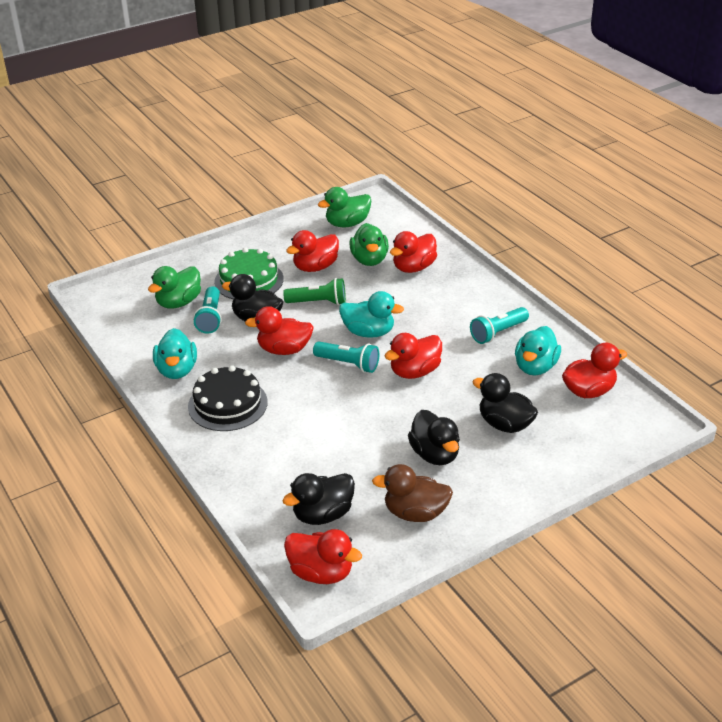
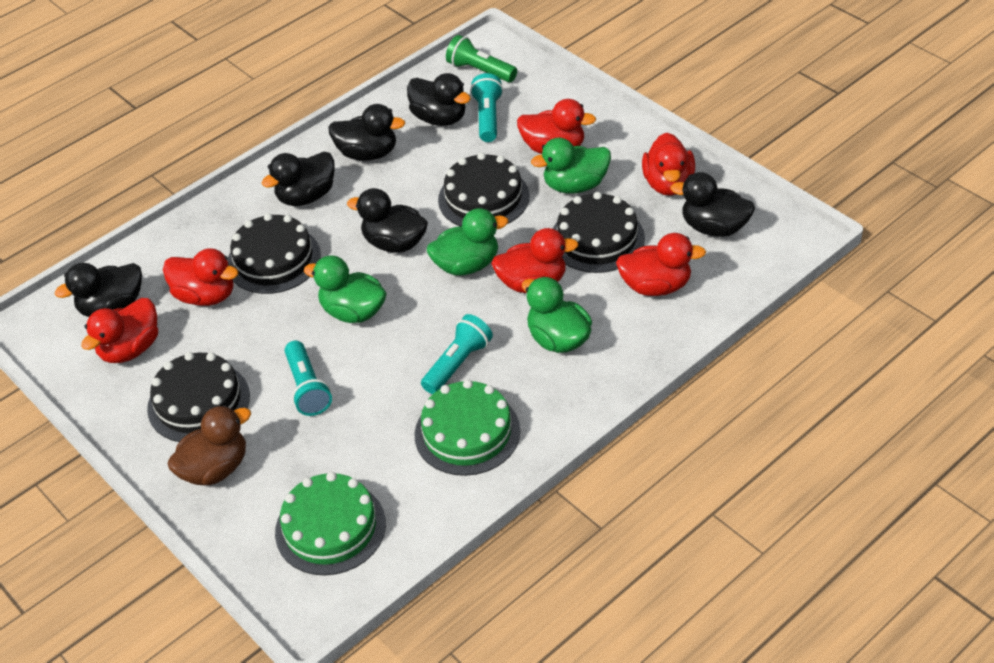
black cake: [188,365,268,431] = 1 -> [147,352,250,442] [227,213,321,294] [438,153,529,227] [553,192,645,273] = 4
black duck: [222,274,283,322] [282,473,355,525] [408,410,460,465] [472,373,538,433] = 4 -> [55,263,142,317] [262,152,335,206] [328,104,405,161] [347,188,428,253] [407,73,471,126] [670,172,755,237] = 6
green cake: [214,247,284,299] = 1 -> [275,472,386,575] [415,380,520,476] = 2
green duck: [148,266,201,309] [318,187,371,228] [350,223,389,266] = 3 -> [304,255,386,323] [427,208,508,276] [522,277,592,353] [531,137,611,193] = 4
turquoise duck: [153,328,197,379] [339,291,404,338] [515,326,561,375] = 3 -> none = 0

